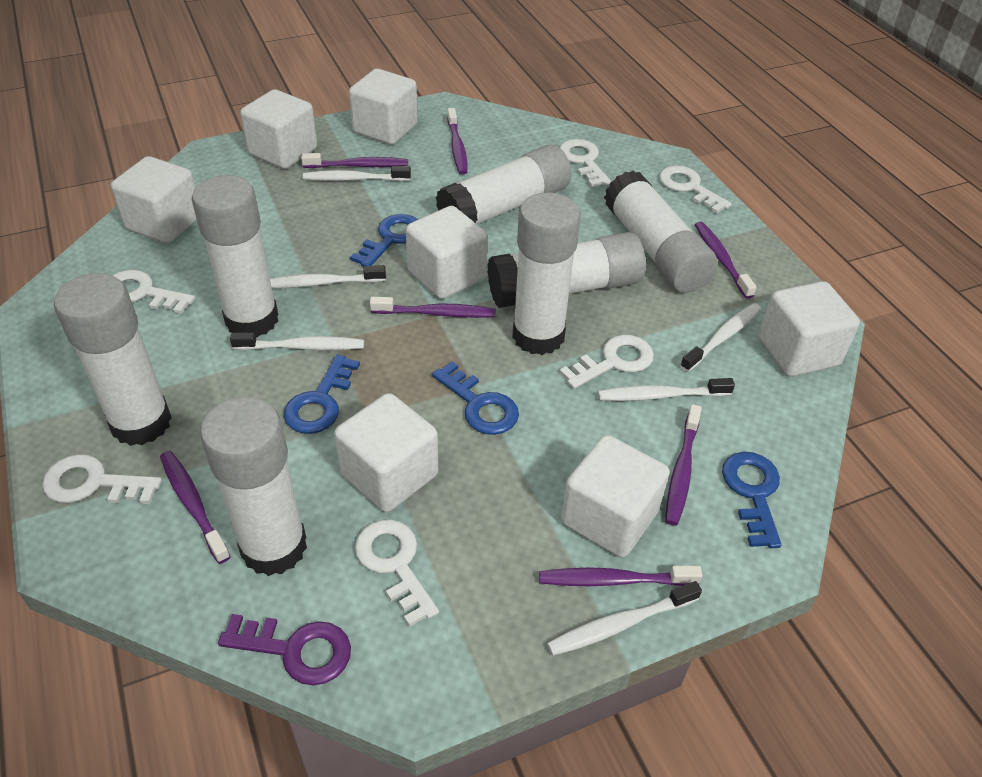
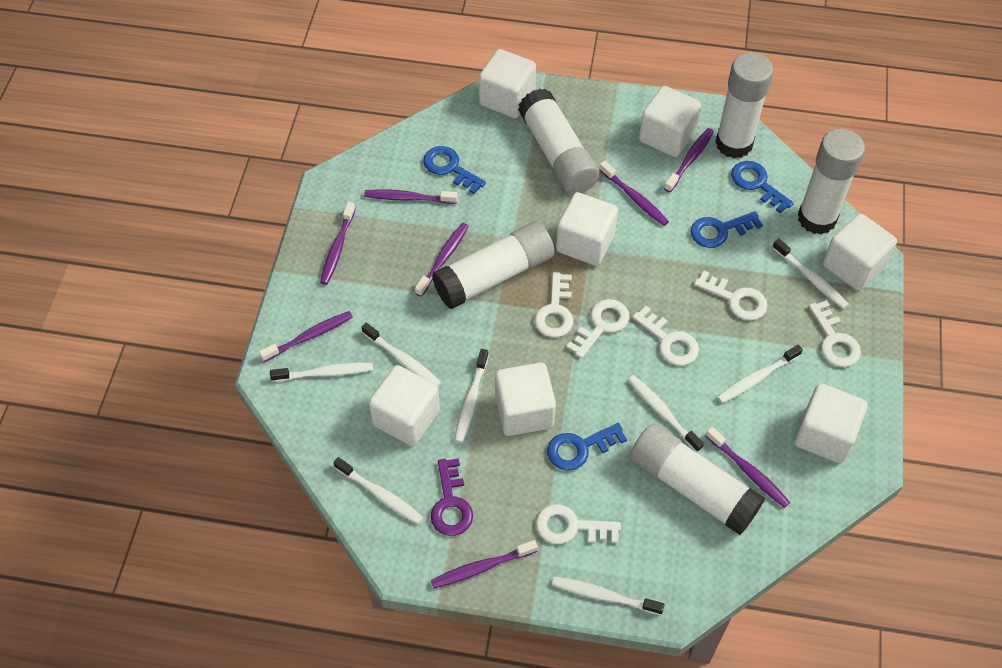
purple toothbrush: [160,451,230,564] [301,153,408,168] [370,297,496,318] [447,108,468,175] [539,566,702,586] [665,404,702,526] [695,221,757,299] = 7 -> [259,311,353,362] [320,202,356,285] [364,189,458,204] [415,223,469,297] [431,540,538,589] [599,161,669,226] [664,128,714,192] [706,427,790,508] = 8
white glue stick: [54,273,172,446] [192,175,278,338] [200,397,307,576] [436,145,572,224] [488,232,646,308] [512,192,581,355] [604,171,717,293] = 7 -> [432,221,555,309] [518,89,599,195] [630,423,765,535] [715,52,773,158] [798,129,865,235] = 5
white toothbrush: [230,332,364,350] [270,265,386,288] [303,166,411,181] [547,581,702,656] [598,378,735,401] [680,303,761,372] = 6 -> [270,363,373,382] [333,457,424,524] [361,323,442,387] [454,349,489,443] [552,577,665,615] [628,375,704,452] [717,345,803,403] [772,238,849,309] = 8

